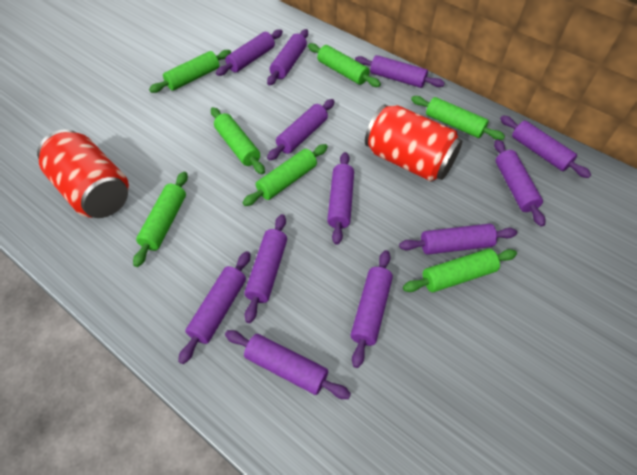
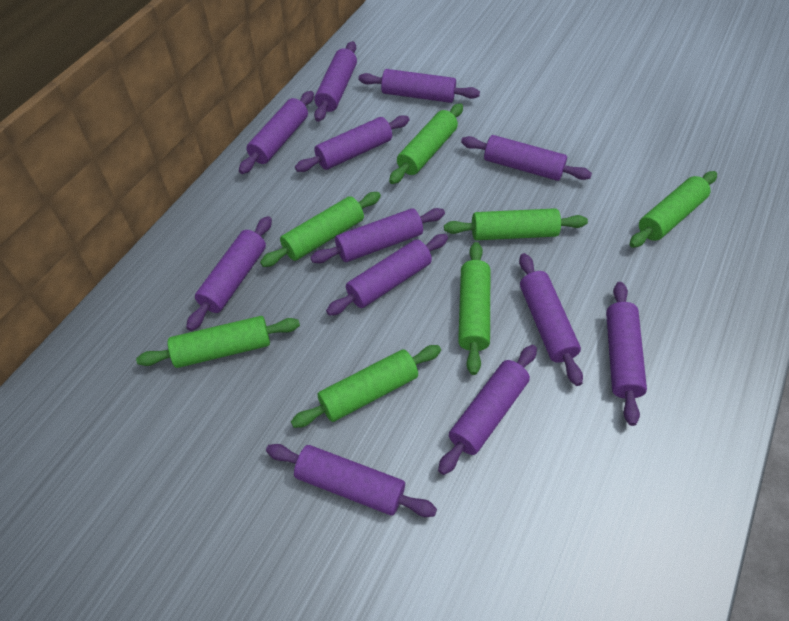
red can: [37,129,129,218] [365,104,462,182] = 2 -> none = 0

